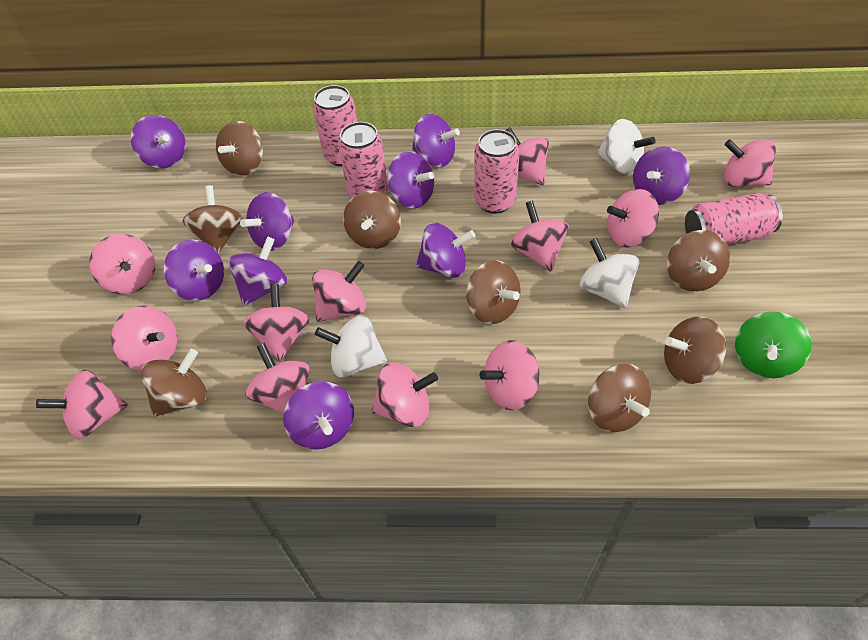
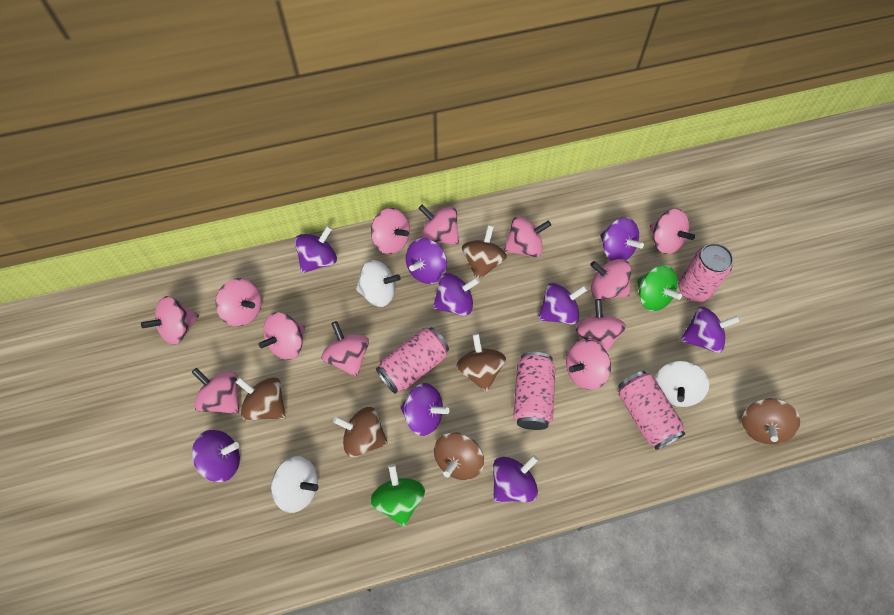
brown spinning top: [141,349,207,417] [182,185,243,254] [216,121,263,176] [343,191,401,249] [466,260,521,324] [588,364,651,432] [664,316,726,384] [667,230,730,292] = 8 -> [236,377,286,421] [333,407,388,457] [434,432,484,480] [456,333,506,392] [462,225,507,280] [742,398,800,445] = 6
green spinning top: [735,311,812,378] = 1 -> [370,464,425,527] [637,265,682,311] = 2

